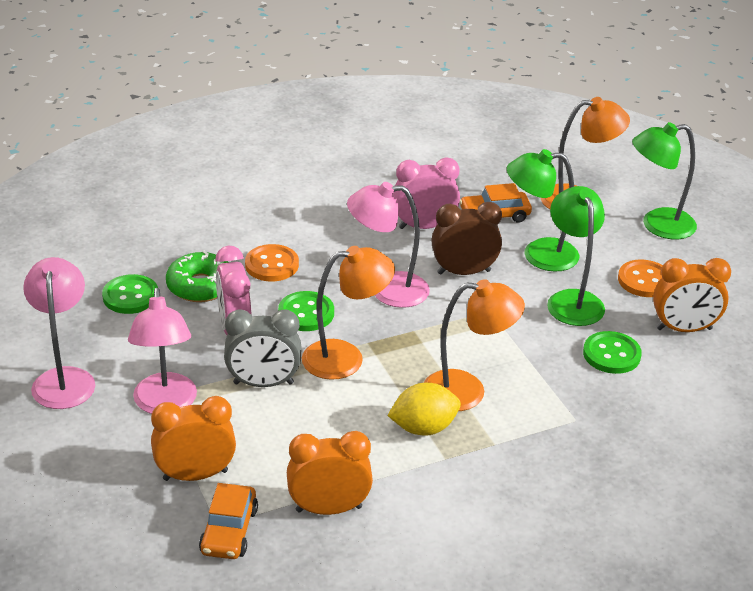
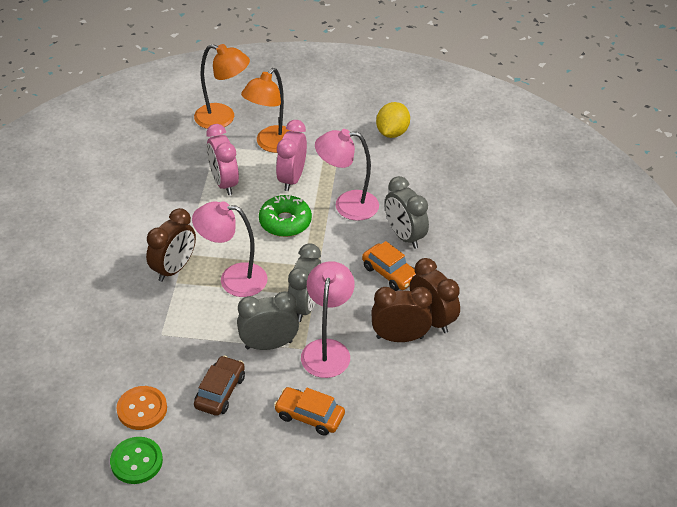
brown car: none = 0 -> [194,356,245,416] = 1
brown clock: [432,202,502,275] = 1 -> [146,208,196,282] [371,287,433,342] [410,258,460,333] = 3
green button: [102,274,158,314] [278,291,334,331] [583,331,642,374] = 3 -> [110,437,163,484] = 1
green lamp: [507,149,579,272] [547,186,605,326] [632,122,697,239] = 3 -> none = 0
grey clock: [224,309,301,387] = 1 -> [237,291,299,350] [288,243,321,322] [385,176,429,249] = 3
orange button: [245,244,299,281] [618,260,663,297] = 2 -> [116,386,167,430] = 1
orange clock: [151,396,236,481] [287,431,373,515] [653,258,731,332] = 3 -> none = 0
orange lamp: [302,246,395,380] [424,279,525,411] [541,97,630,209] = 3 -> [194,44,250,129] [241,68,291,153] = 2

